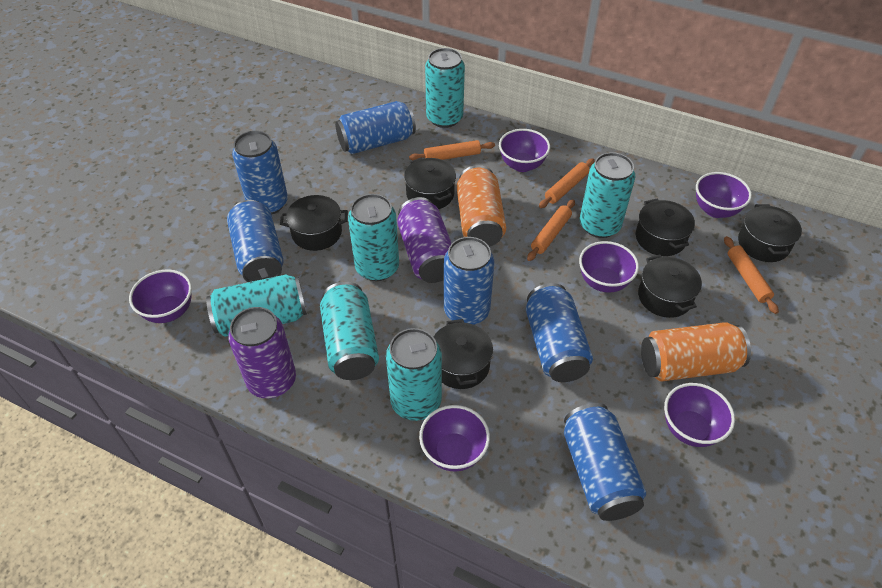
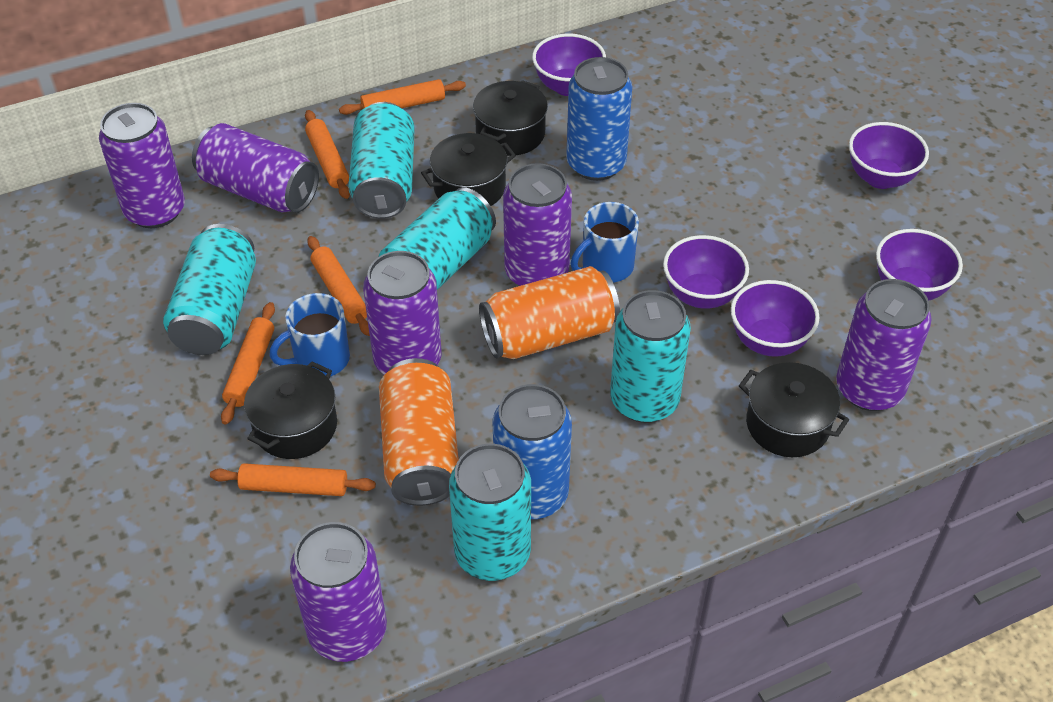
black pot: [280,195,348,251] [404,158,456,209] [434,319,493,389] [636,199,695,256] [638,255,702,318] [738,204,802,262] = 6 -> [244,361,337,459] [421,133,516,206] [473,80,548,156] [739,362,849,457] = 4
blue can: [227,200,284,282] [232,131,288,215] [335,101,416,154] [444,237,494,325] [526,283,593,382] [564,403,646,521] = 6 -> [493,384,572,519] [566,57,633,181] = 2
blue mug: none = 0 -> [269,293,350,376] [571,202,639,283] = 2
orange rolling pin: [409,140,495,160] [527,199,575,261] [539,158,595,208] [724,236,779,314] = 4 -> [210,463,376,496] [221,302,275,425] [305,110,350,199] [307,236,370,336] [339,79,466,115] = 5
purple bowl: [129,269,192,323] [419,405,490,471] [499,129,550,172] [579,241,639,292] [664,383,735,447] [696,172,752,218] = 6 -> [532,34,606,96] [663,235,749,309] [731,280,820,357] [849,122,929,189] [876,229,963,300] = 5
purple can: [228,307,296,398] [397,197,452,283] = 2 -> [99,103,185,228] [192,123,319,213] [290,522,387,662] [363,251,442,375] [503,163,572,286] [836,279,932,411] = 6
turquoise can: [206,274,307,337] [320,282,379,380] [348,194,399,281] [386,328,442,421] [425,48,465,128] [580,152,636,238] = 6 -> [163,224,256,355] [348,102,415,219] [379,187,496,290] [449,444,531,581] [610,290,691,423] = 5

